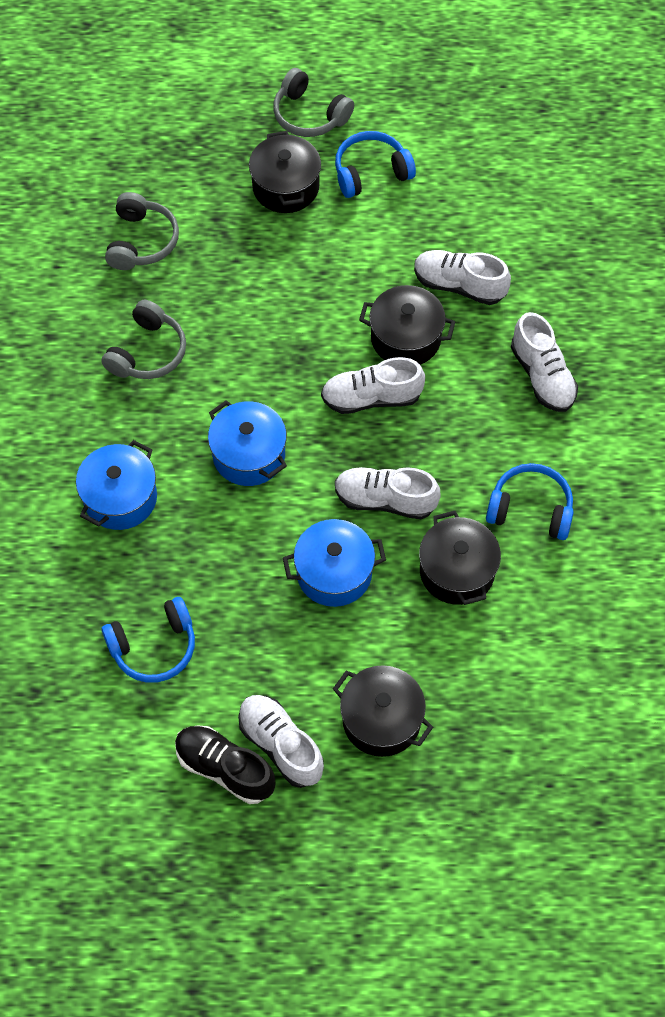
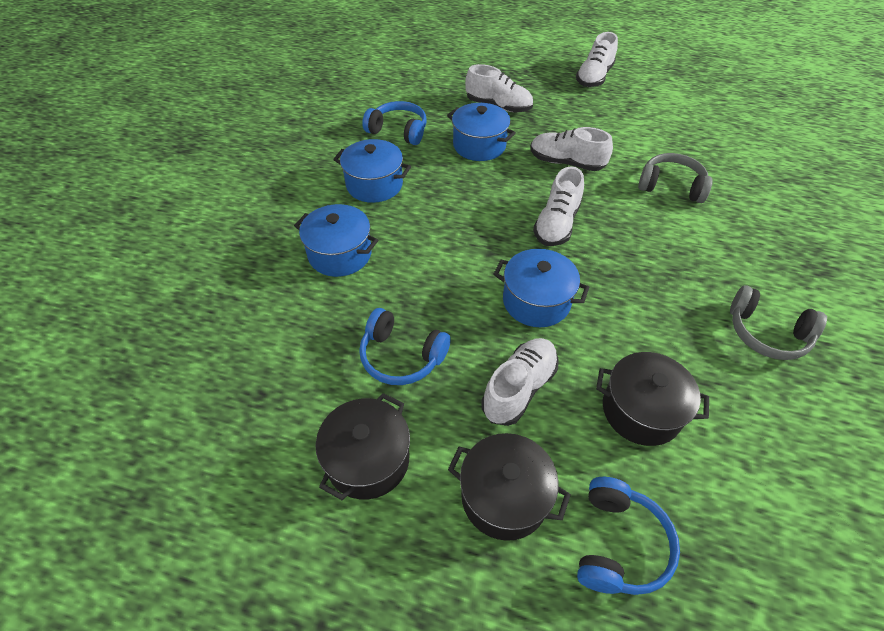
black pot: [249,131,321,213] [333,665,433,757] [359,285,455,365] [419,511,501,605] = 4 -> [316,393,410,500] [448,433,571,541] [596,352,709,446] = 3
black shoe: [175,725,276,804] = 1 -> none = 0
blue pot: [76,440,157,530] [208,400,287,486] [283,519,386,607] = 3 -> [294,204,378,277] [333,139,411,203] [447,103,516,161] [493,249,589,327] = 4
grey headphones: [101,300,186,379] [105,192,179,270] [273,68,354,137] = 3 -> [638,153,713,203] [730,285,827,360] = 2

